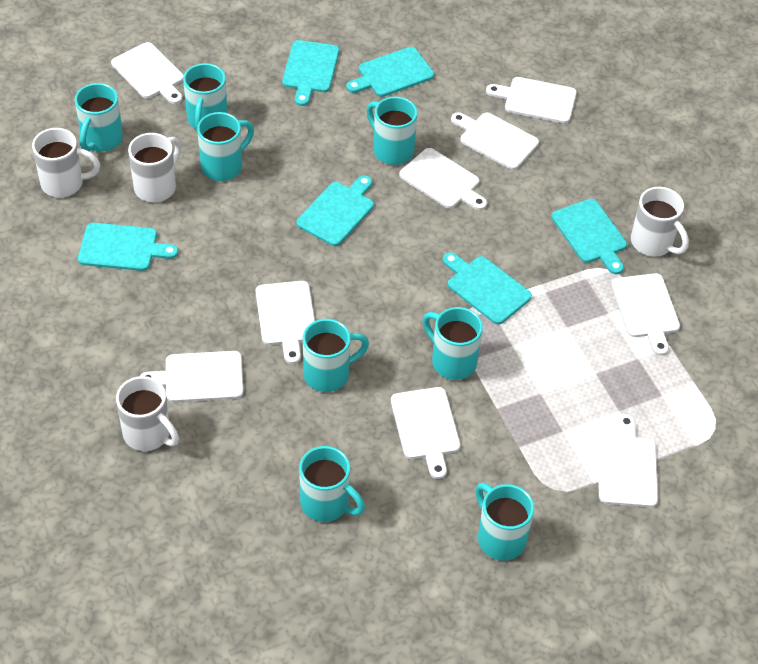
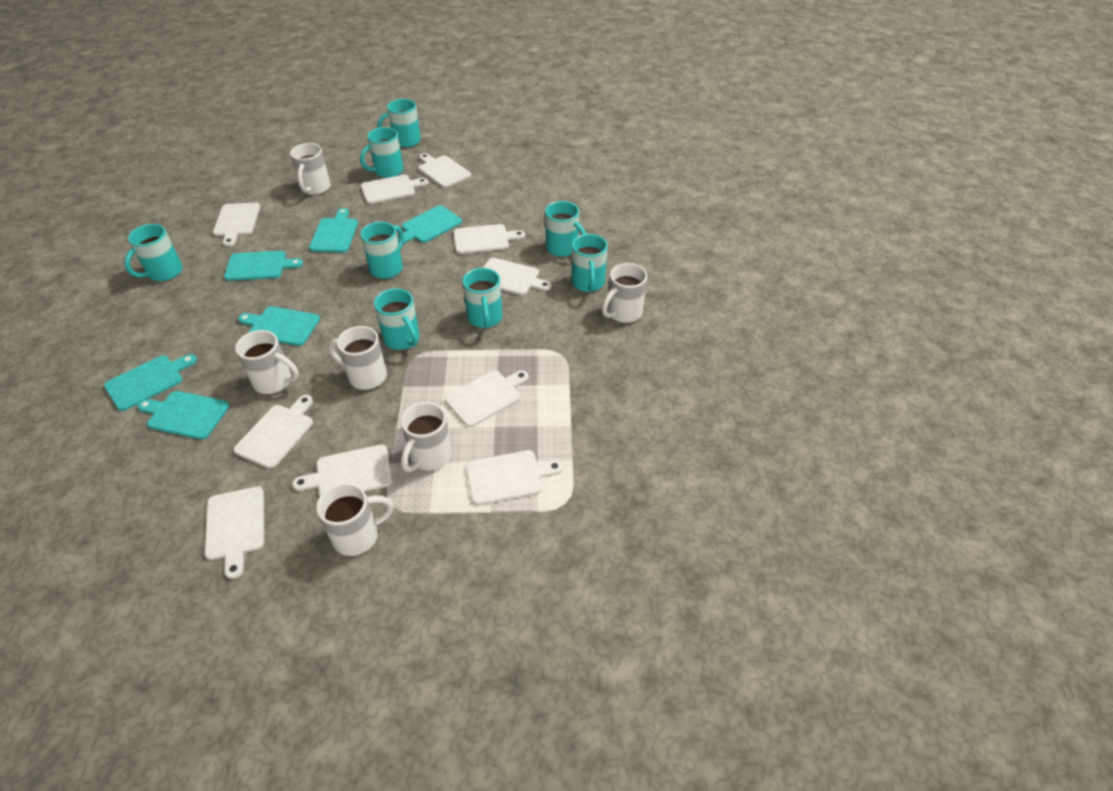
white cutting board: [111,42,184,104] [140,351,243,402] [256,281,315,364] [391,387,460,479] [399,148,487,210] [451,112,539,170] [486,77,577,123] [598,414,658,507] [611,273,680,356] = 9 -> [205,486,264,579] [213,203,260,247] [234,395,313,469] [292,444,392,496] [361,175,428,204] [418,153,471,188] [445,370,529,427] [454,224,525,254] [466,450,563,505] [483,258,551,295] = 10
white mug: [32,128,100,197] [116,376,179,451] [128,133,181,202] [631,187,689,257] = 4 -> [235,330,299,394] [290,143,330,195] [316,483,394,556] [328,326,387,390] [401,402,452,472] [602,263,647,323] = 6

